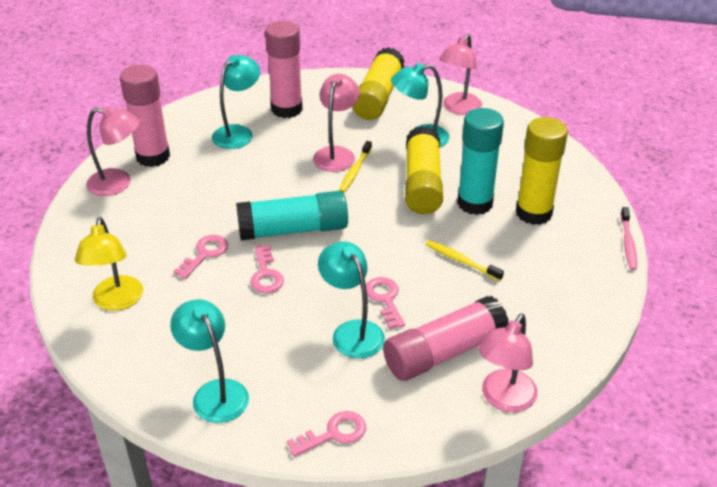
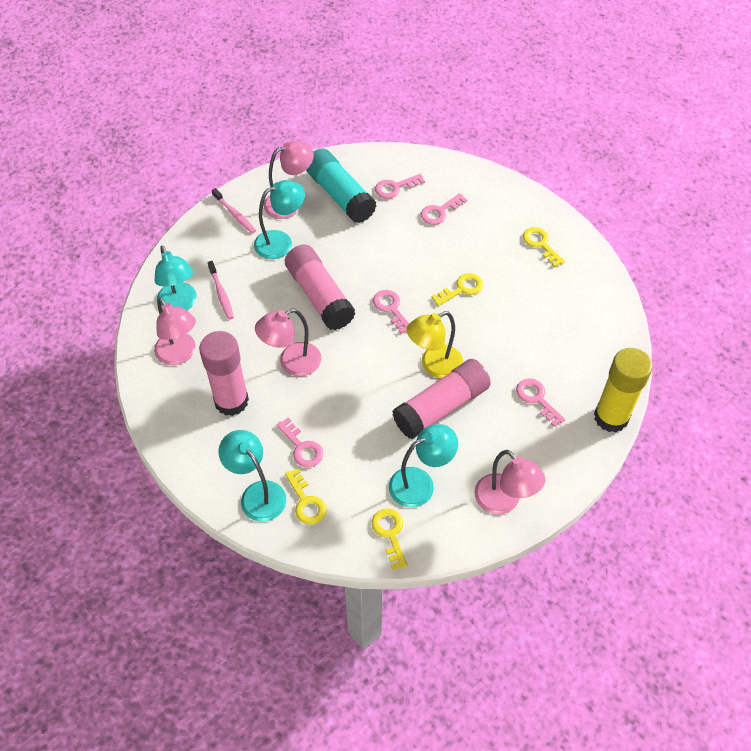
pink key: [173,235,228,279] [250,245,284,293] [287,411,366,457] [366,277,405,329] = 4 -> [276,418,323,468] [373,290,409,334] [375,174,425,199] [421,193,467,225] [516,378,565,427] = 5
pink toothbrush: [621,207,637,270] = 1 -> [208,261,234,320] [212,188,256,234] = 2
turquoise glue stick: [236,191,348,241] [457,108,504,215] = 2 -> [306,148,376,223] = 1
yellow glue stick: [352,47,405,120] [405,126,443,214] [516,117,568,225] = 3 -> [594,348,653,433] = 1
yellow key: none = 0 -> [285,468,327,525] [372,508,408,570] [432,273,483,306] [523,227,565,267] = 4
yellow toothbrush: [339,141,372,193] [425,240,504,281] = 2 -> none = 0

